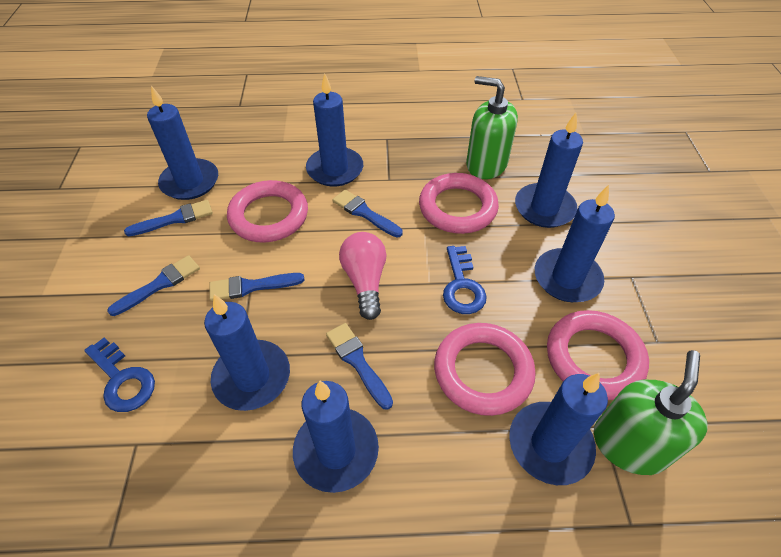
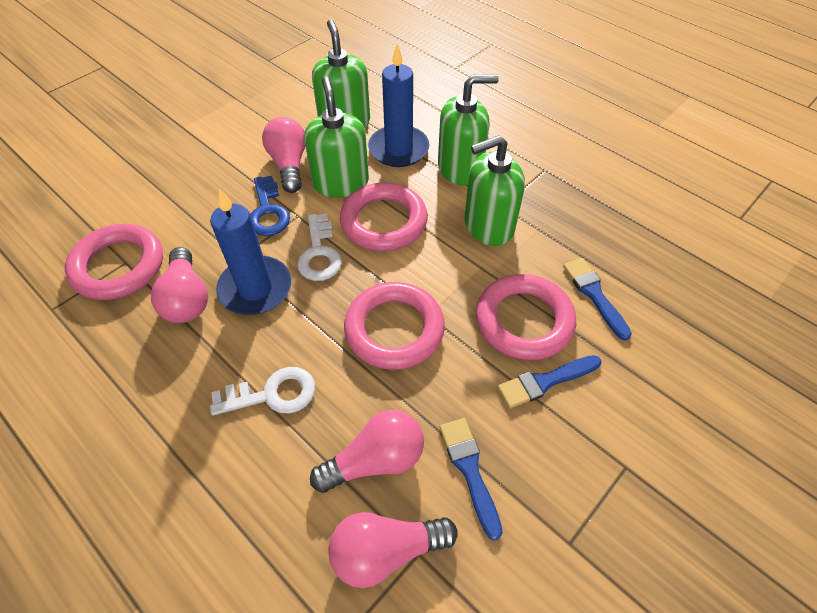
blue brush: [107,255,200,316] [124,200,213,236] [209,273,304,301] [326,323,393,410] [332,190,403,237] = 5 -> [440,418,503,541] [498,355,602,409] [563,258,632,341] = 3
blue candle: [147,86,218,200] [204,294,290,411] [293,380,379,493] [306,74,363,187] [509,373,608,485] [515,113,583,228] [535,185,615,302] = 7 -> [210,188,291,315] [368,44,429,167] = 2
blue key: [84,337,155,412] [443,246,487,314] = 2 -> [250,176,290,236] = 1
green soap dispenser: [466,76,518,179] [594,350,708,475] = 2 -> [304,76,369,198] [312,19,370,128] [438,75,499,186] [465,135,525,246] = 4
pink light bulb: [339,232,386,320] = 1 -> [151,247,208,323] [262,117,306,193] [310,410,424,493] [328,512,458,588] = 4
white key: none = 0 -> [210,367,315,416] [297,214,342,281] = 2

